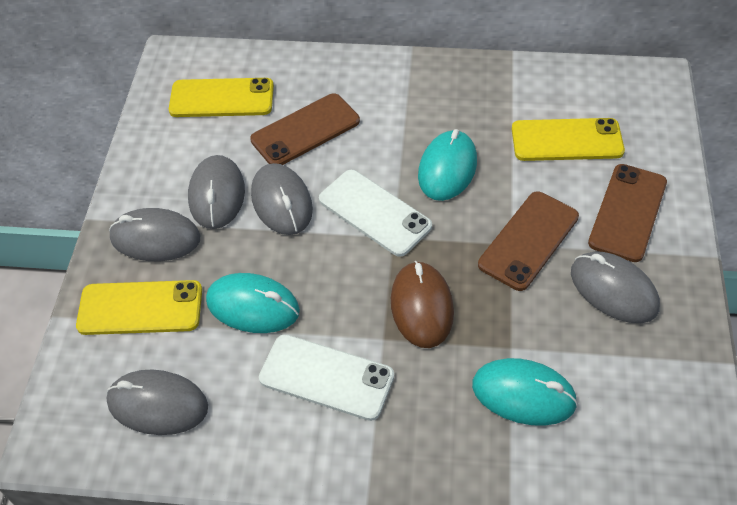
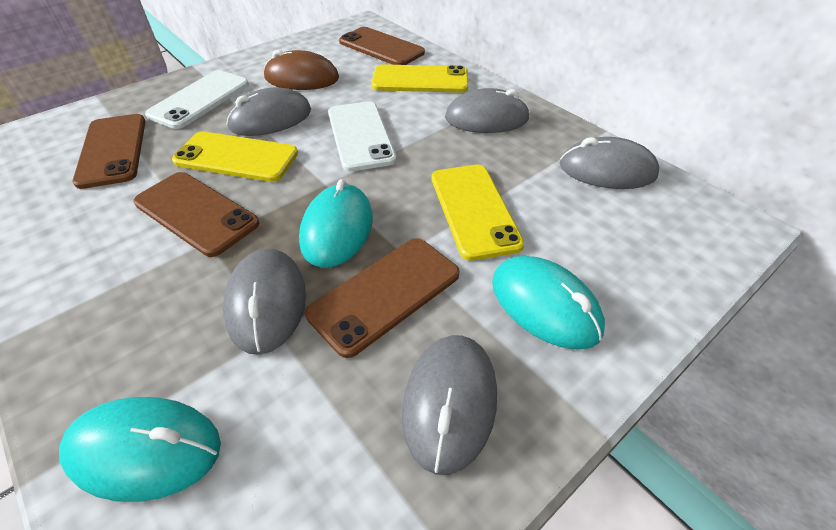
brown phone: [250,93,360,165] [478,191,579,291] [588,164,667,262] = 3 -> [73,114,146,189] [133,172,259,257] [305,238,460,358] [339,27,425,65] = 4

